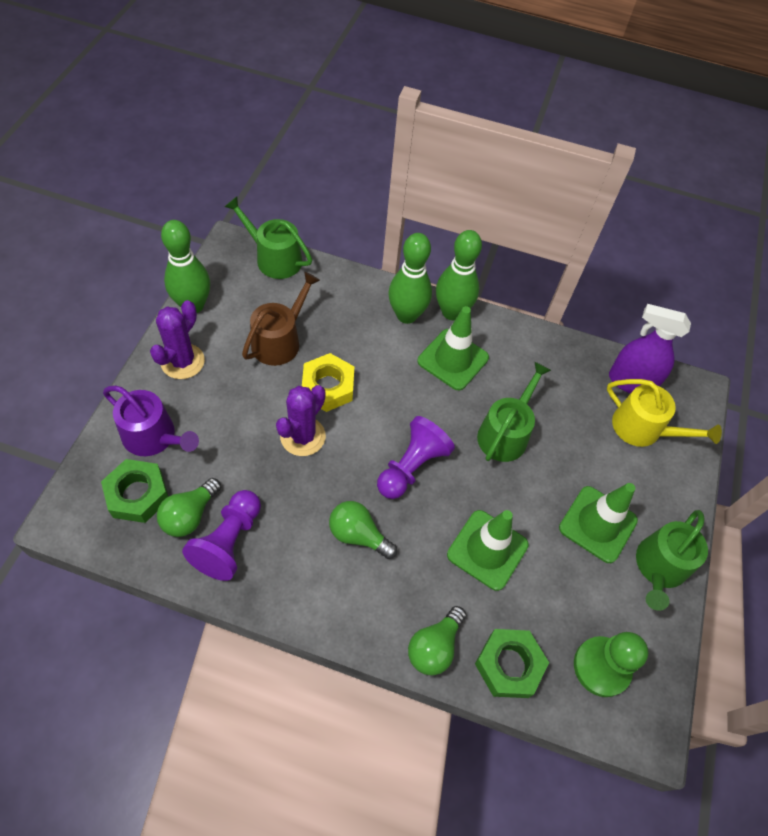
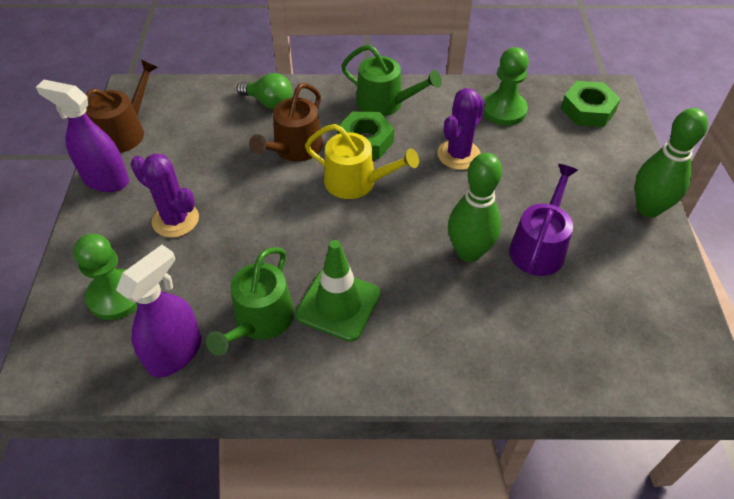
brown watering can: [242,272,320,366] = 1 -> [86,60,158,153] [249,83,323,162] = 2
green bowling pin: [161,220,210,313] [388,233,432,324] [436,230,482,320] = 3 -> [448,153,502,262] [635,108,708,218] = 2
green light bulb: [157,478,221,537] [329,501,397,559] [408,606,466,675] = 3 -> [237,73,292,109] = 1
green pawn: [574,632,648,697] = 1 -> [73,234,137,320] [483,47,529,126] = 2
green traffic cone: [417,306,489,391] [447,510,529,591] [559,483,638,563] = 3 -> [295,240,381,342] = 1
green watering can: [224,196,312,279] [477,362,551,462] [636,510,708,611] = 3 -> [206,247,294,355] [341,45,442,116] = 2
purple pawn: [182,490,261,581] [377,416,455,499] = 2 -> none = 0
purple spray bottle: [609,304,691,394] = 1 -> [36,80,129,192] [116,245,201,378] = 2
yellow nut: [302,353,354,412] = 1 -> none = 0

